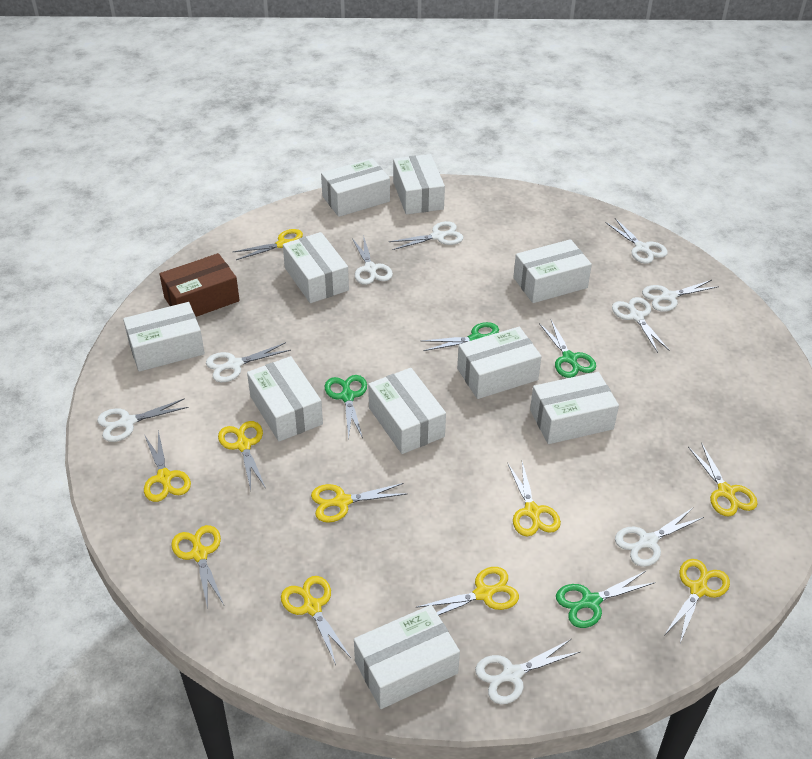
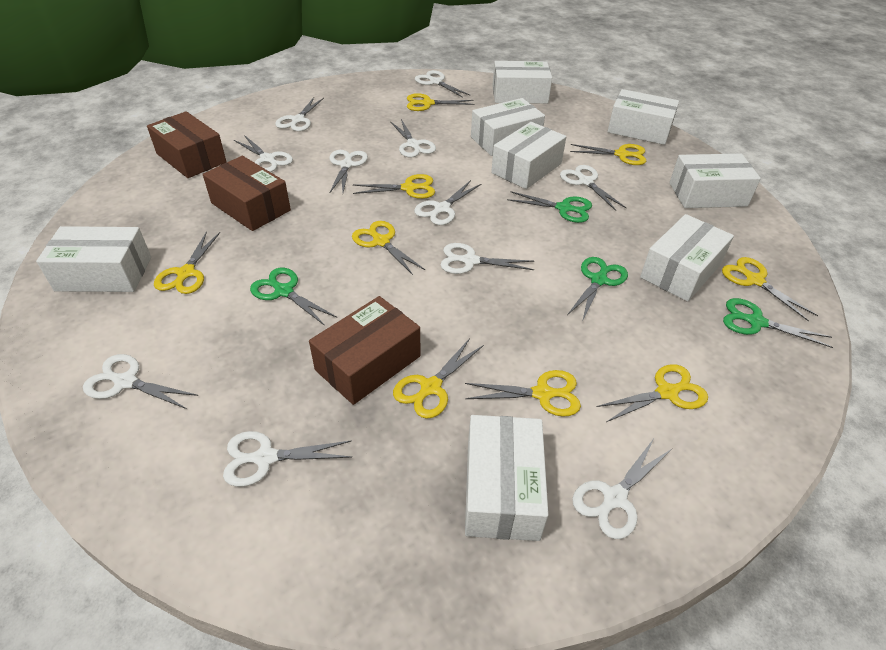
brown box: [159,253,240,317] = 1 -> [147,111,226,178] [203,156,291,231] [309,296,420,405] = 3
white box: [123,302,205,372] [247,356,323,441] [283,232,349,303] [321,158,390,217] [354,605,460,709] [368,368,446,454] [393,154,445,214] [457,327,542,399] [513,239,592,303] [530,372,619,444] = 10 -> [36,226,151,292] [465,415,548,541] [471,98,545,156] [491,122,566,189] [492,61,552,104] [607,89,679,145] [640,214,734,302] [670,154,761,208] = 8
white scissors: [97,398,189,442] [206,342,291,382] [352,235,393,285] [389,221,463,250] [475,639,580,704] [605,218,668,264] [612,297,670,353] [615,508,704,567] [642,280,719,312] = 9 -> [83,354,198,409] [223,431,352,487] [234,135,293,172] [275,97,324,132] [329,150,368,194] [390,119,436,158] [414,180,481,225] [415,70,471,98] [441,243,534,274] [560,165,626,211] [572,439,672,539] = 11
yellow scissors: [144,430,191,502] [171,525,224,609] [218,421,265,490] [233,229,303,260] [281,576,352,665] [311,483,406,523] [416,567,519,615] [508,462,561,536] [665,559,730,643] [688,442,758,516] = 10 -> [154,231,220,294] [352,221,425,275] [353,174,435,199] [393,338,484,419] [407,93,474,111] [465,370,581,417] [570,144,646,165] [596,364,708,422] [722,257,818,321] = 9

